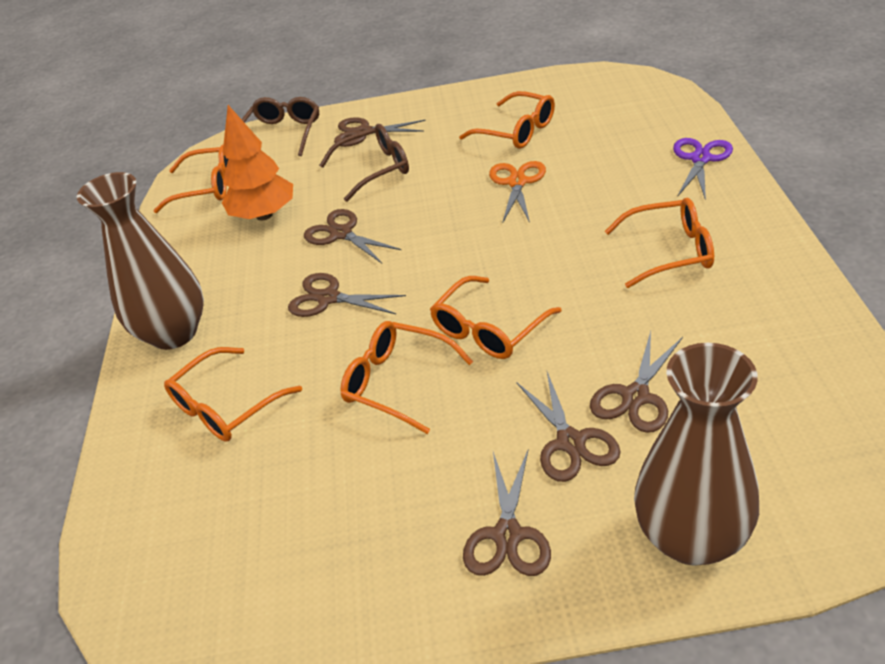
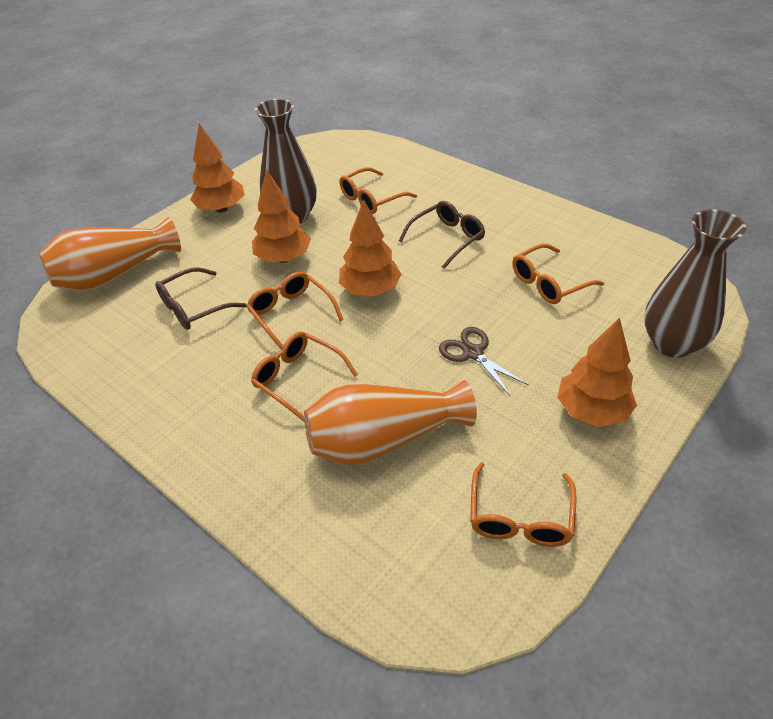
brown scissors: [288,273,406,317] [304,209,402,263] [334,117,426,147] [463,450,551,576] [516,372,620,482] [590,331,683,433] = 6 -> [439,327,529,396] = 1
orange glasses: [154,145,228,213] [164,347,302,442] [340,321,473,434] [430,276,562,359] [459,91,555,149] [605,198,714,288] = 6 -> [246,272,343,350] [251,331,358,421] [339,167,417,214] [470,462,577,547] [513,244,604,304] = 5
orange scissors: [489,161,546,224] = 1 -> none = 0
orange tree: [222,105,293,220] = 1 -> [190,124,245,213] [252,169,311,263] [339,200,402,296] [557,318,637,427] = 4
orange vase: none = 0 -> [39,217,181,292] [304,380,477,465] = 2
purple scissors: [673,138,733,200] = 1 -> none = 0

